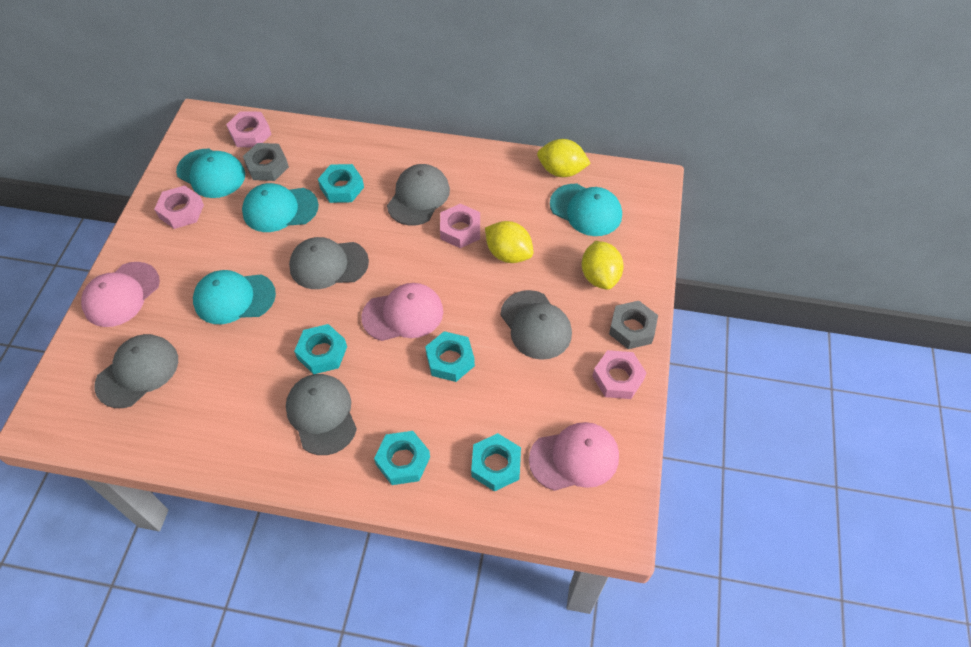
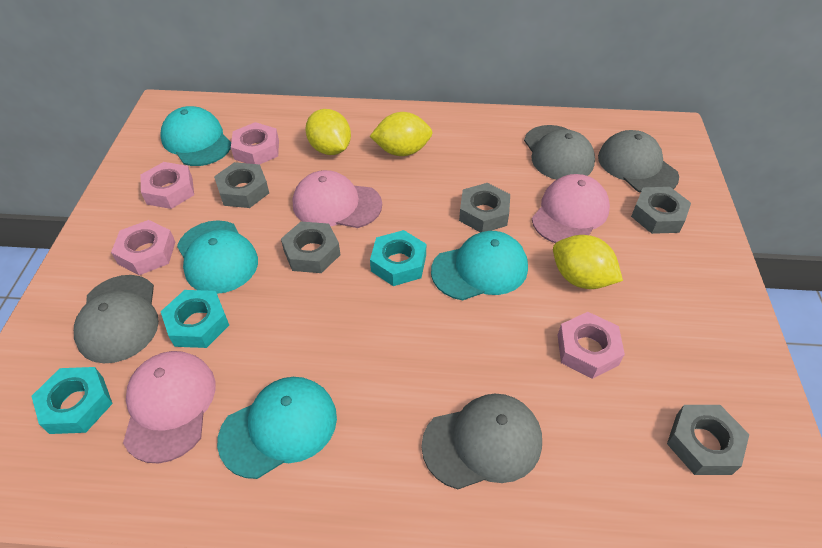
grey cap: [94,334,178,408] [286,374,357,455] [289,237,369,289] [387,164,450,225] [501,290,572,360] = 5 -> [74,275,159,363] [421,394,542,489] [524,125,595,180] [598,130,679,193] = 4
grey nut: [243,143,289,181] [609,301,658,349] = 2 -> [214,162,269,208] [281,222,340,273] [459,183,510,232] [631,187,691,234] [667,405,749,475] = 5
turquoise nut: [294,324,347,374] [318,164,364,203] [374,431,430,485] [425,331,475,382] [471,433,521,492] = 5 -> [31,367,113,434] [161,290,229,348] [370,230,426,286] = 3

